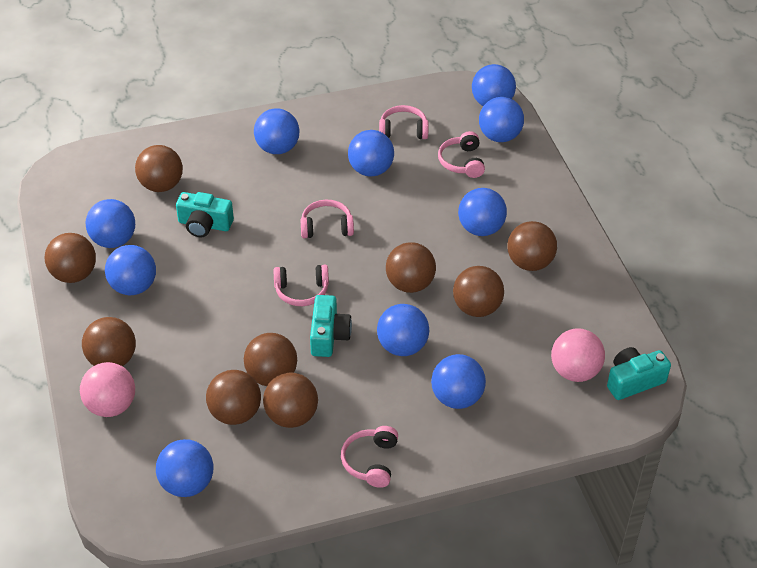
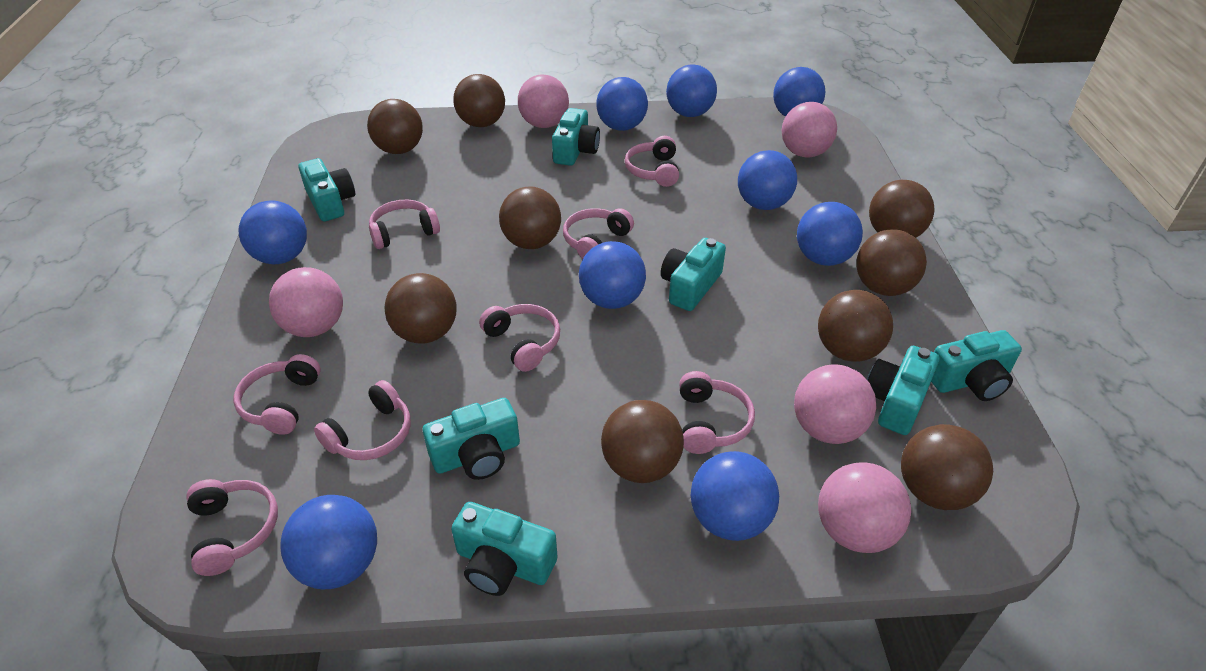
blue ball: [86,199,135,248] [105,245,156,295] [156,439,213,497] [254,108,300,154] [348,130,394,176] [377,304,429,356] [431,354,486,409] [458,188,507,236] [472,64,516,106] [479,97,524,142] = 10 -> [239,201,307,264] [280,495,377,590] [579,241,646,309] [597,77,648,131] [666,64,717,117] [691,451,779,541] [738,150,797,210] [773,67,825,117] [797,202,863,266] = 9
pink ball: [80,362,135,417] [551,328,605,382] = 2 -> [269,267,343,337] [518,75,569,128] [782,102,837,158] [794,365,877,444] [818,462,911,553] = 5
pink headphones: [274,265,329,306] [300,200,354,238] [341,426,398,488] [379,105,428,139] [438,131,485,178] = 5 -> [186,479,278,576] [234,354,321,435] [314,380,411,460] [369,200,440,249] [479,304,560,372] [563,208,634,259] [625,136,679,187] [679,371,755,454] = 8
turquoise camera: [176,192,234,237] [310,295,352,357] [607,347,671,400] = 3 -> [299,158,355,222] [423,398,520,480] [451,502,558,596] [552,108,600,166] [661,238,726,311] [867,346,939,435] [931,330,1022,401] = 7

